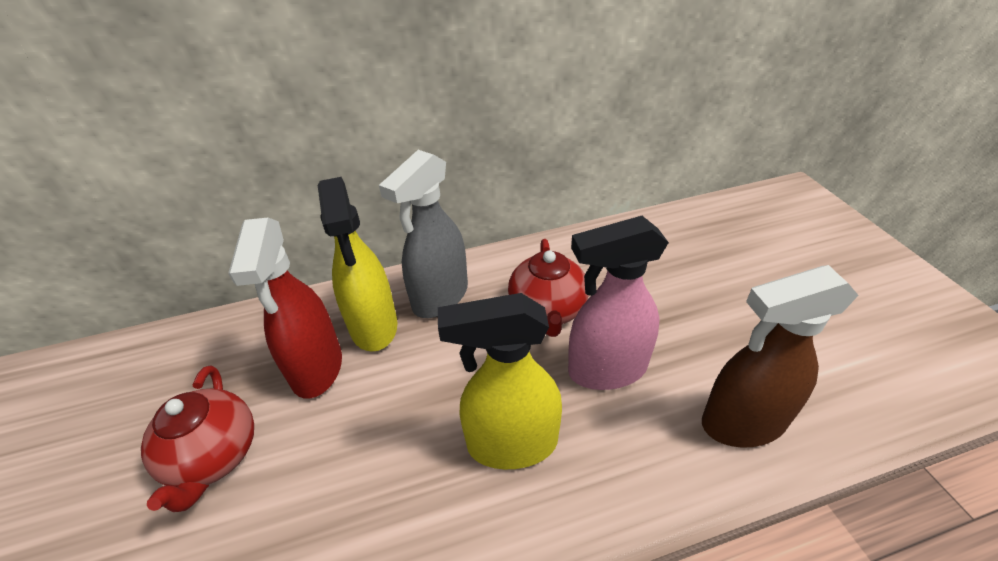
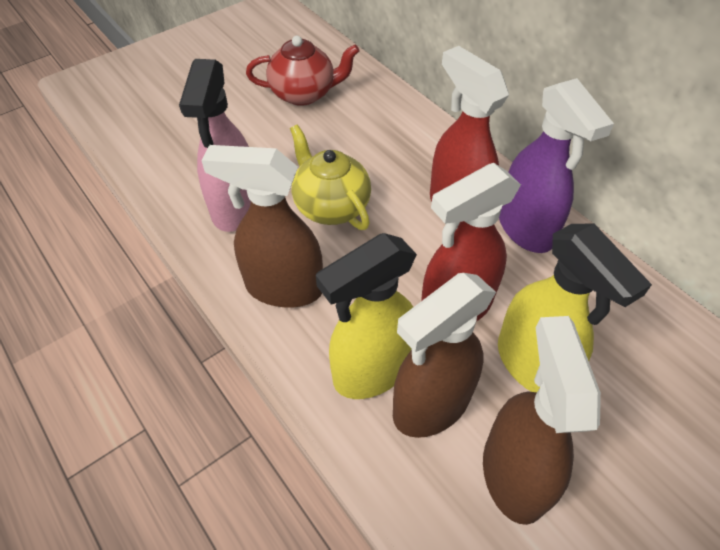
brown spray bottle: [702,265,859,448] = 1 -> [201,145,323,308] [393,273,496,438] [483,316,601,525] = 3
grey spray bottle: [379,150,468,318] = 1 -> none = 0
purple spray bottle: none = 0 -> [499,78,614,253] = 1
red spray bottle: [228,218,342,399] = 1 -> [421,163,521,321] [430,46,509,226] = 2
red teapot: [141,365,254,512] [508,239,589,337] = 2 -> [246,36,359,106] = 1
yellow teapot: none = 0 -> [290,124,371,230] = 1

